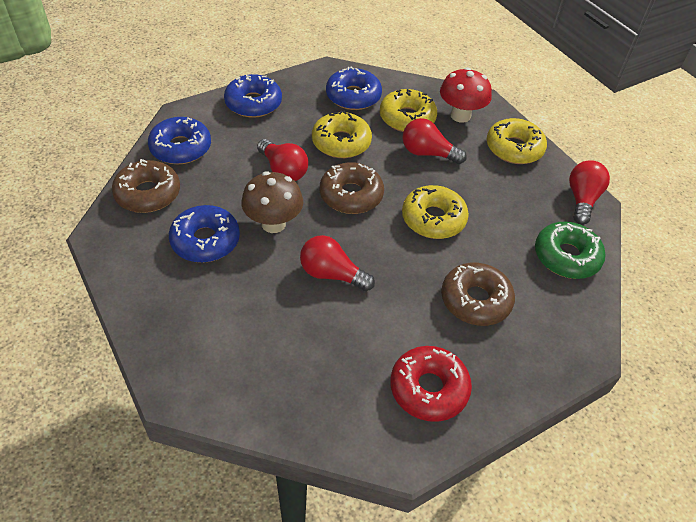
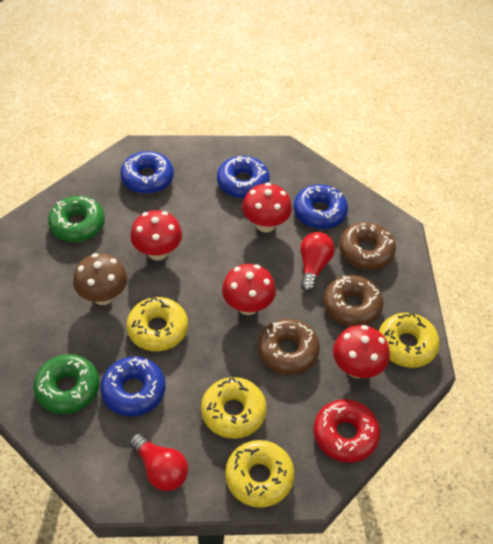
green donut: [535,222,606,279] = 1 -> [33,354,99,414] [48,196,105,242] = 2
red light bulb: [257,139,308,181] [300,235,375,291] [403,118,467,164] [569,160,610,225] = 4 -> [129,433,188,491] [300,232,335,292] = 2
red mushroom: [440,67,492,123] = 1 -> [130,210,182,260] [222,264,276,315] [242,183,292,233] [333,325,390,378] = 4

